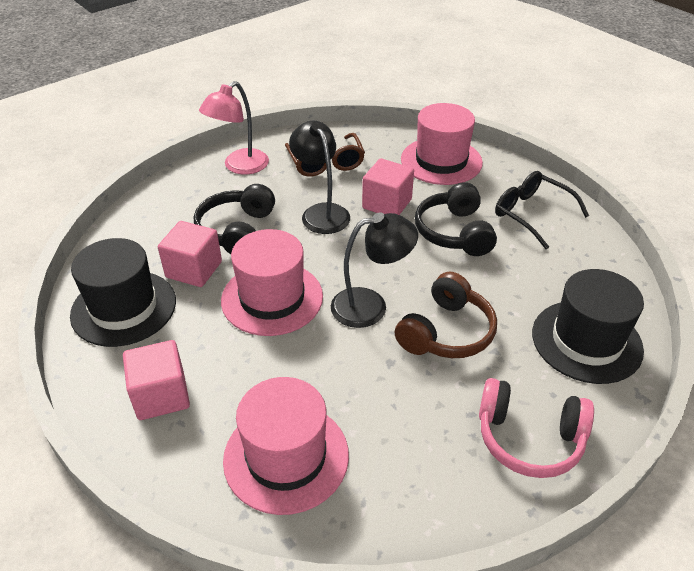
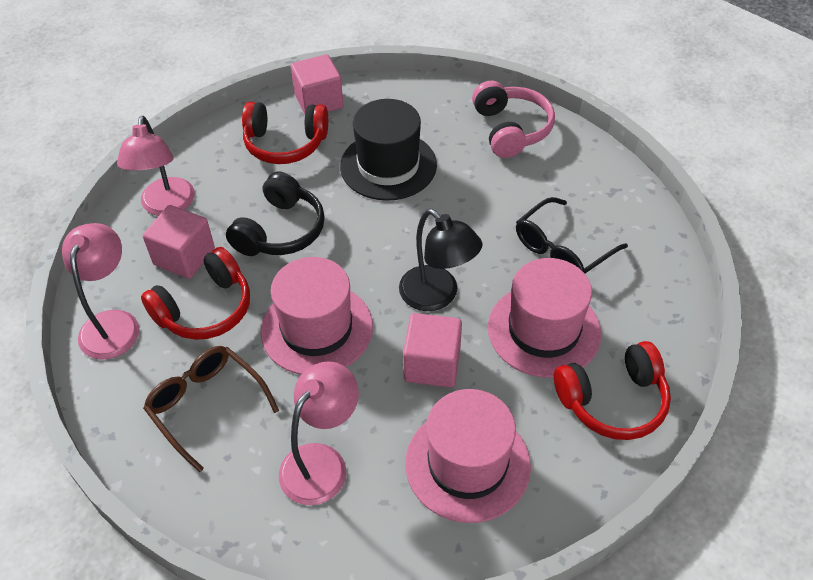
black hat: [70,238,176,347] [532,269,644,384] = 2 -> [340,99,437,201] = 1
black headphones: [194,184,275,254] [415,182,497,256] = 2 -> [226,172,325,256] = 1
black lamp: [289,121,350,234] [331,212,418,328] = 2 -> [399,209,482,311] = 1
brown headphones: [395,272,497,358] = 1 -> none = 0
pink lamp: [199,81,269,174] = 1 -> [62,223,139,360] [117,116,195,216] [279,361,359,505] = 3
red headphones: none = 0 -> [141,247,250,340] [242,102,328,164] [554,341,671,440] = 3

